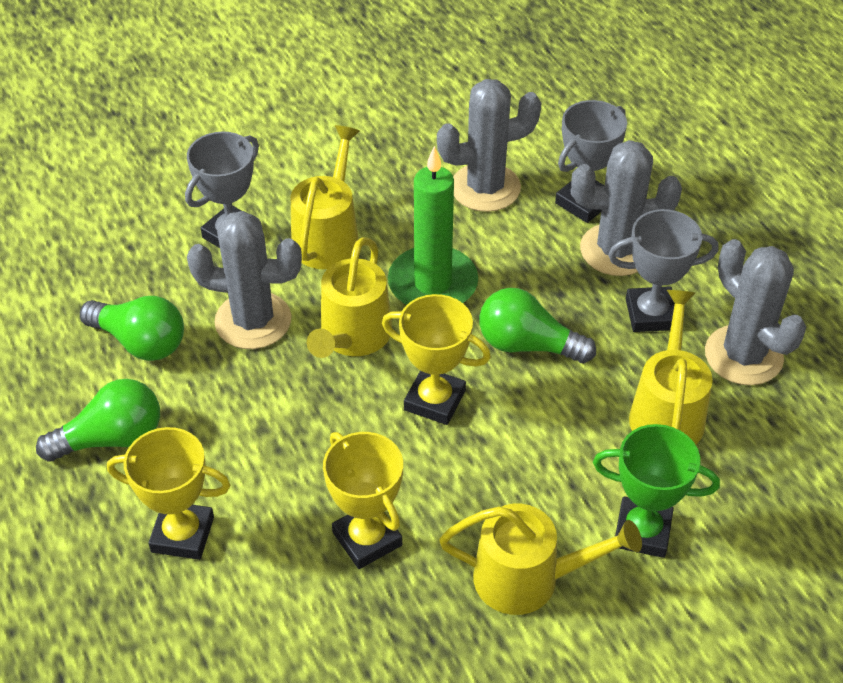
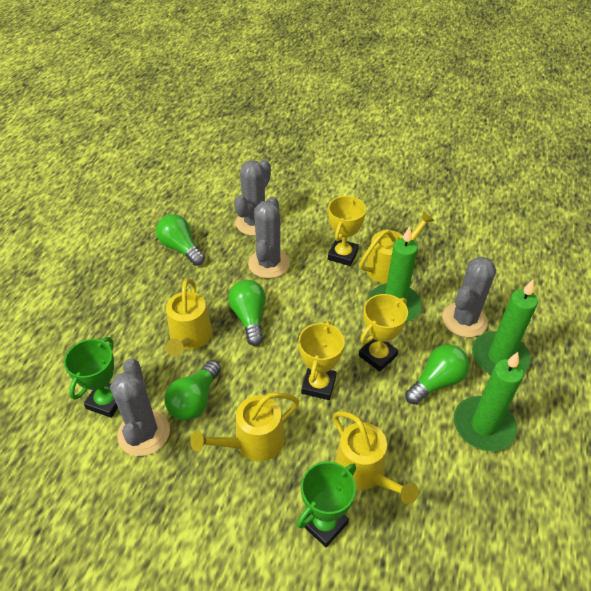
green candle: [388,146,478,305] = 1 -> [368,226,422,322] [454,352,524,451] [472,280,538,374] = 3
green light bulb: [36,379,160,462] [80,296,184,361] [479,288,596,363] = 3 -> [156,214,205,266] [165,360,221,421] [228,280,266,346] [405,344,469,405] = 4
green trophy: [593,424,720,558] = 1 -> [64,337,118,418] [297,462,356,547] = 2
grey trophy: [185,132,259,248] [555,100,627,223] [608,209,719,332] = 3 -> none = 0

